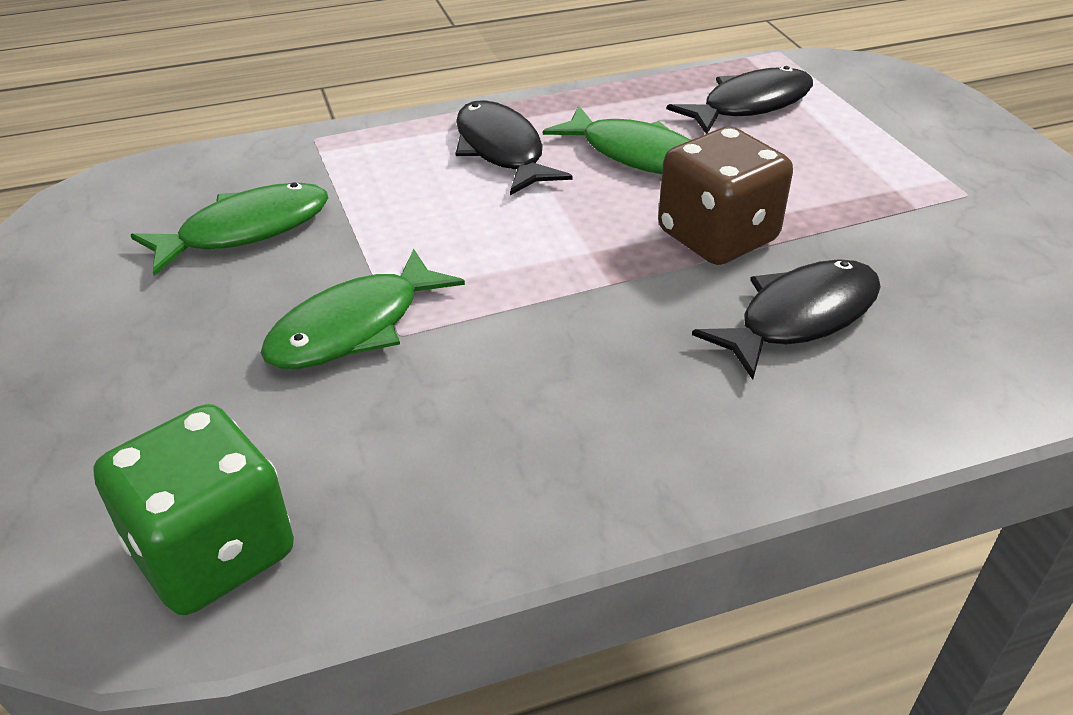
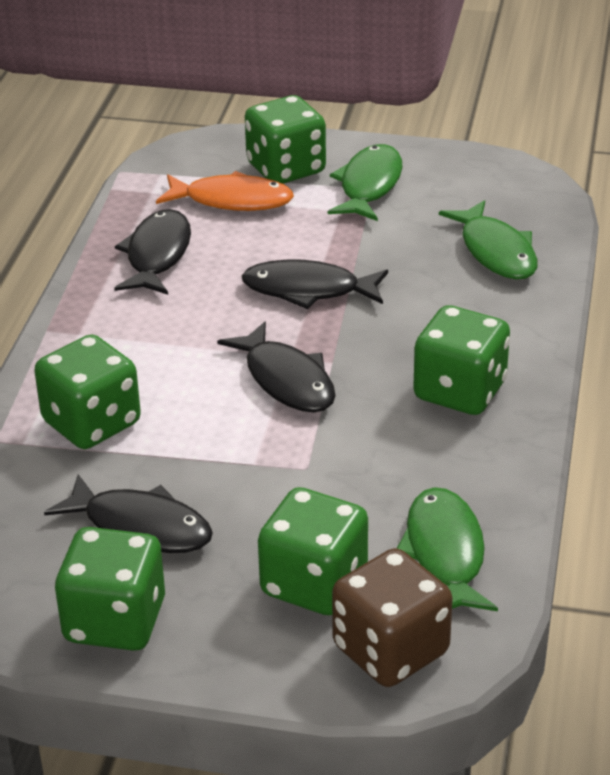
black fish: [456,100,573,195] [666,66,813,134] [692,259,881,380] = 3 -> [44,474,213,553] [114,209,191,295] [217,322,336,412] [242,259,388,309] = 4
green dice: [93,404,294,615] = 1 -> [34,334,141,449] [55,527,165,651] [245,95,326,184] [258,487,368,615] [413,305,510,415] = 5
orange fish: none = 0 -> [156,171,294,211] = 1

